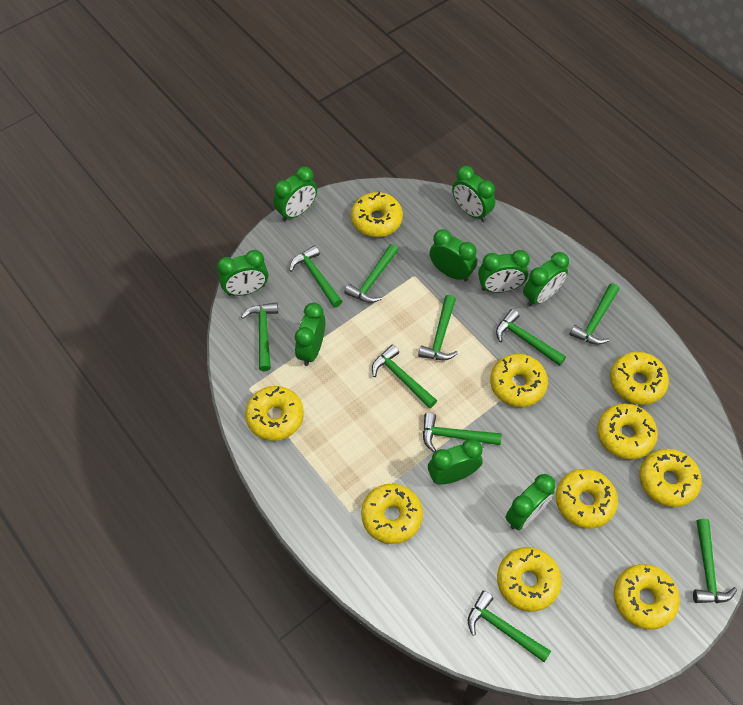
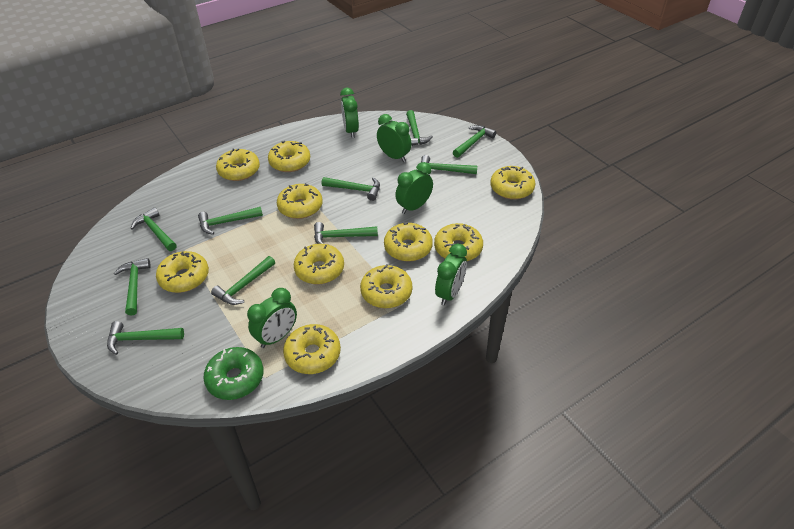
green clock: [217,250,268,296] [273,167,317,221] [295,303,325,366] [428,439,483,485] [430,229,477,282] [452,166,495,222] [478,250,530,293] [505,474,556,530] [523,252,569,307] = 9 -> [247,288,297,348] [340,87,359,138] [377,114,412,162] [395,162,433,214] [435,243,467,306] = 5
green donut: none = 0 -> [203,347,264,400] = 1

